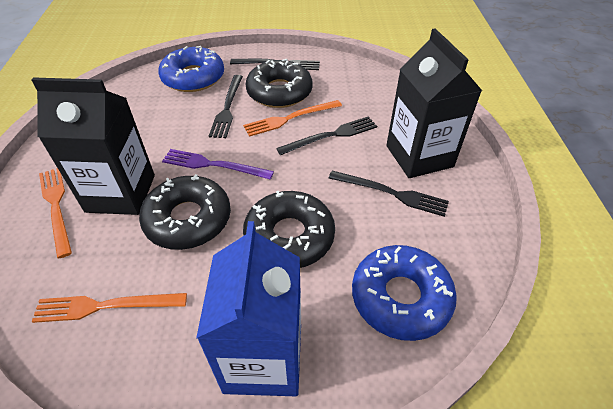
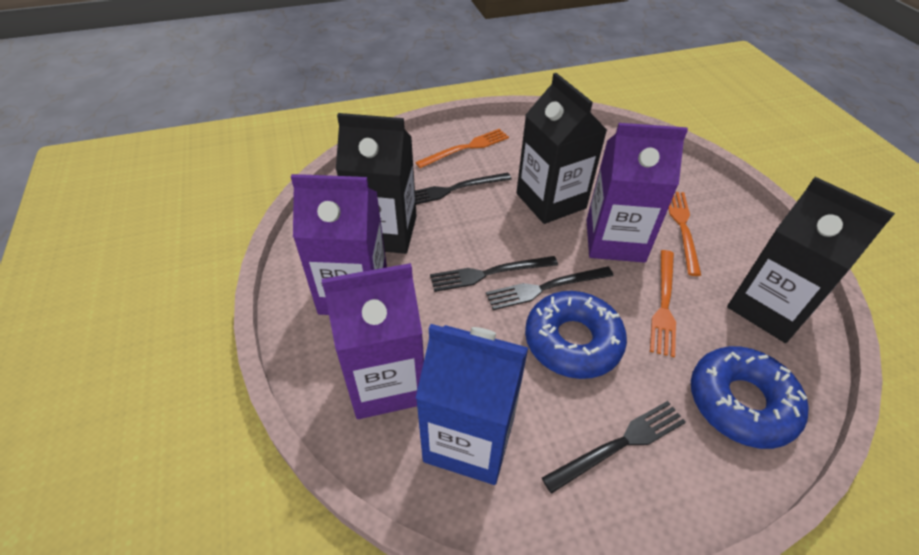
black carton: [32,77,155,215] [386,28,482,178] = 2 -> [336,113,417,254] [516,73,607,224] [727,177,895,343] = 3
black donut: [139,174,231,250] [243,191,335,268] [246,59,313,108] = 3 -> none = 0
purple carton: none = 0 -> [291,174,387,315] [322,263,424,419] [586,123,688,263] = 3
purple fork: [162,149,274,180] = 1 -> none = 0

